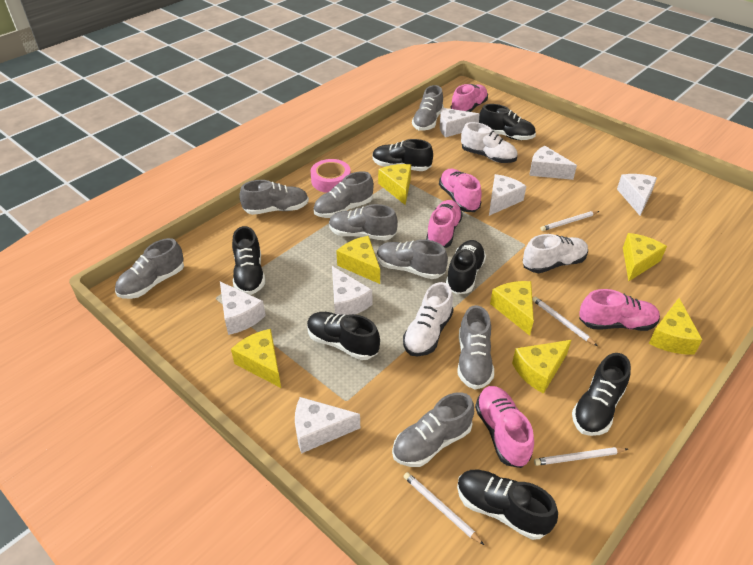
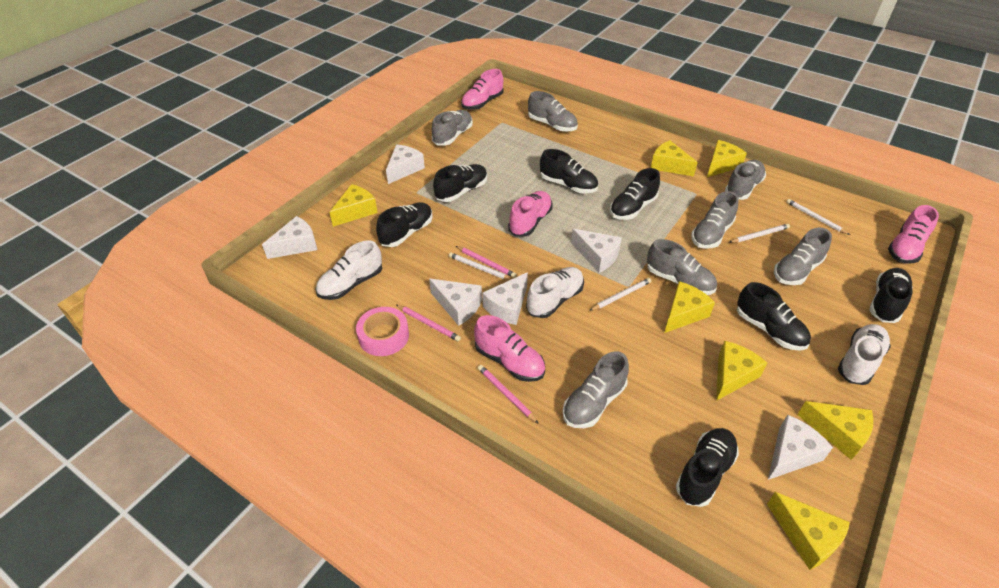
grey shoe: [115,238,184,299] [239,180,309,215] [313,171,374,218] [329,204,398,241] [377,239,448,279] [392,392,474,467] [412,85,444,131] [458,305,494,389] = 8 -> [432,110,473,146] [528,91,578,131] [563,351,629,428] [647,239,717,295] [691,191,739,249] [725,160,766,200] [774,227,832,285] = 7
pink pencil: none = 0 -> [397,305,461,341] [456,246,517,278] [478,365,539,424] = 3
pink shoe: [426,200,463,248] [439,169,482,212] [450,84,488,112] [475,386,534,468] [579,289,660,331] = 5 -> [461,69,504,110] [474,315,545,382] [508,191,553,236] [888,205,939,263] = 4
white cheese: [220,282,266,335] [295,397,360,454] [332,266,372,315] [440,108,480,138] [489,174,526,216] [529,146,577,180] [617,174,657,215] = 7 -> [262,216,317,259] [386,144,425,184] [429,279,482,326] [482,272,528,325] [571,229,622,273] [768,415,833,480] = 6

